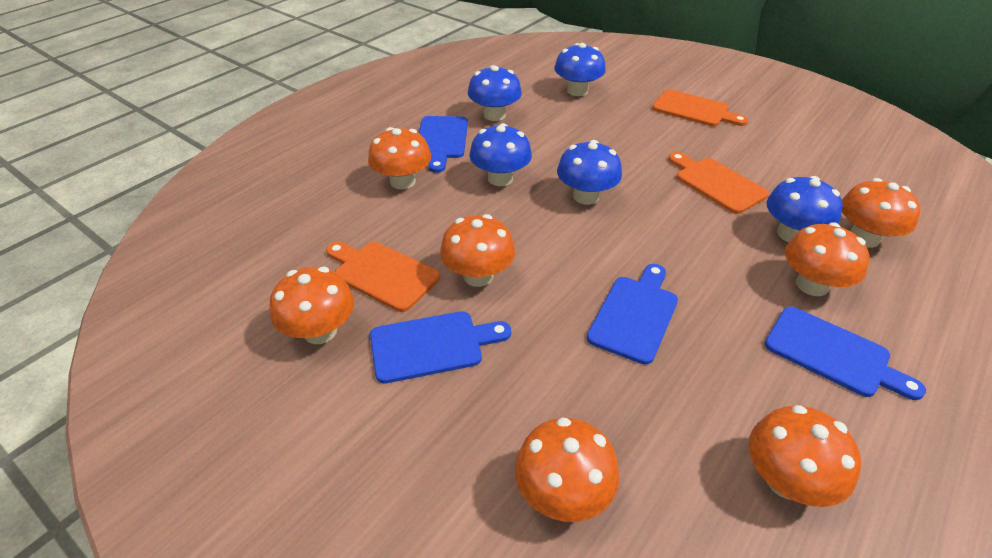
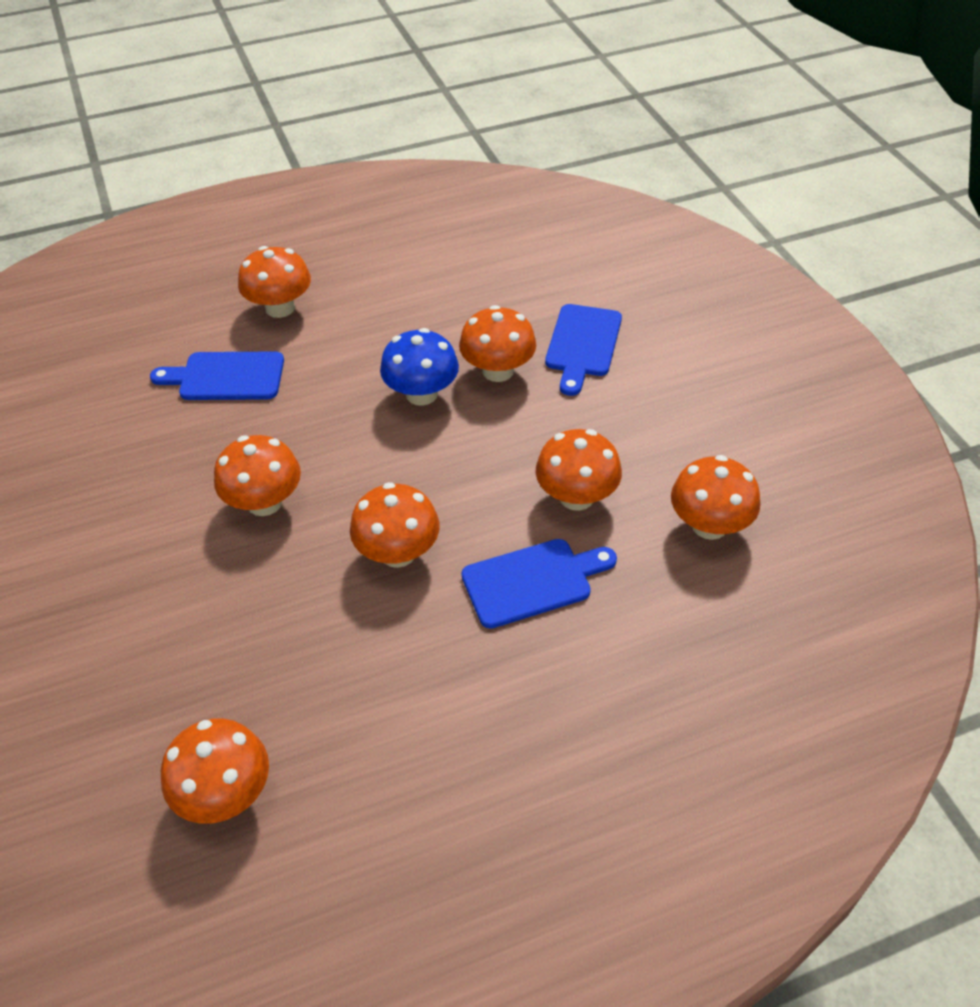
blue cutting board: [370,311,511,384] [419,116,468,173] [587,264,678,365] [765,307,926,400] = 4 -> [150,351,284,400] [462,539,617,629] [545,304,622,396] = 3
blue mushroom: [468,65,522,121] [469,123,532,186] [554,43,606,96] [557,140,622,205] [767,176,843,242] = 5 -> [380,328,459,406] = 1
orange cutting board: [326,242,440,312] [652,89,748,127] [668,152,769,214] = 3 -> none = 0

